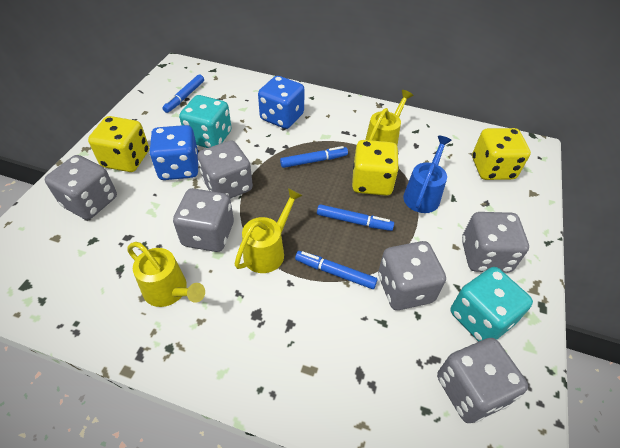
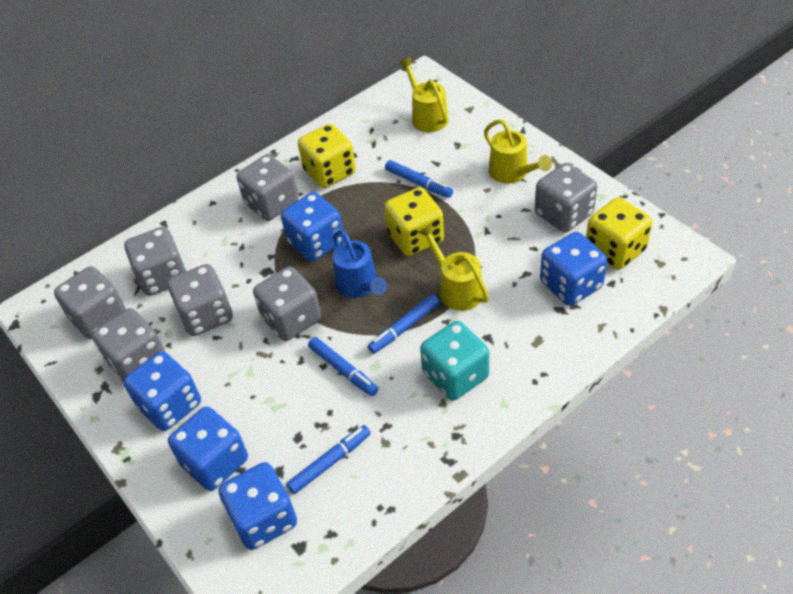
blue dice: [149,125,198,180] [258,76,305,129] = 2 -> [124,351,201,431] [168,407,248,491] [219,462,297,550] [281,192,344,262] [540,232,607,306] = 5
grey dice: [45,155,117,220] [173,188,234,252] [197,140,253,199] [378,241,446,310] [437,338,528,423] [462,212,529,273] = 6 -> [54,266,126,339] [92,308,165,382] [124,227,187,296] [167,264,233,336] [237,154,299,221] [253,266,321,341] [535,163,597,232] = 7
turquoise dice: [179,95,232,148] [451,267,533,342] = 2 -> [420,321,489,401] = 1

